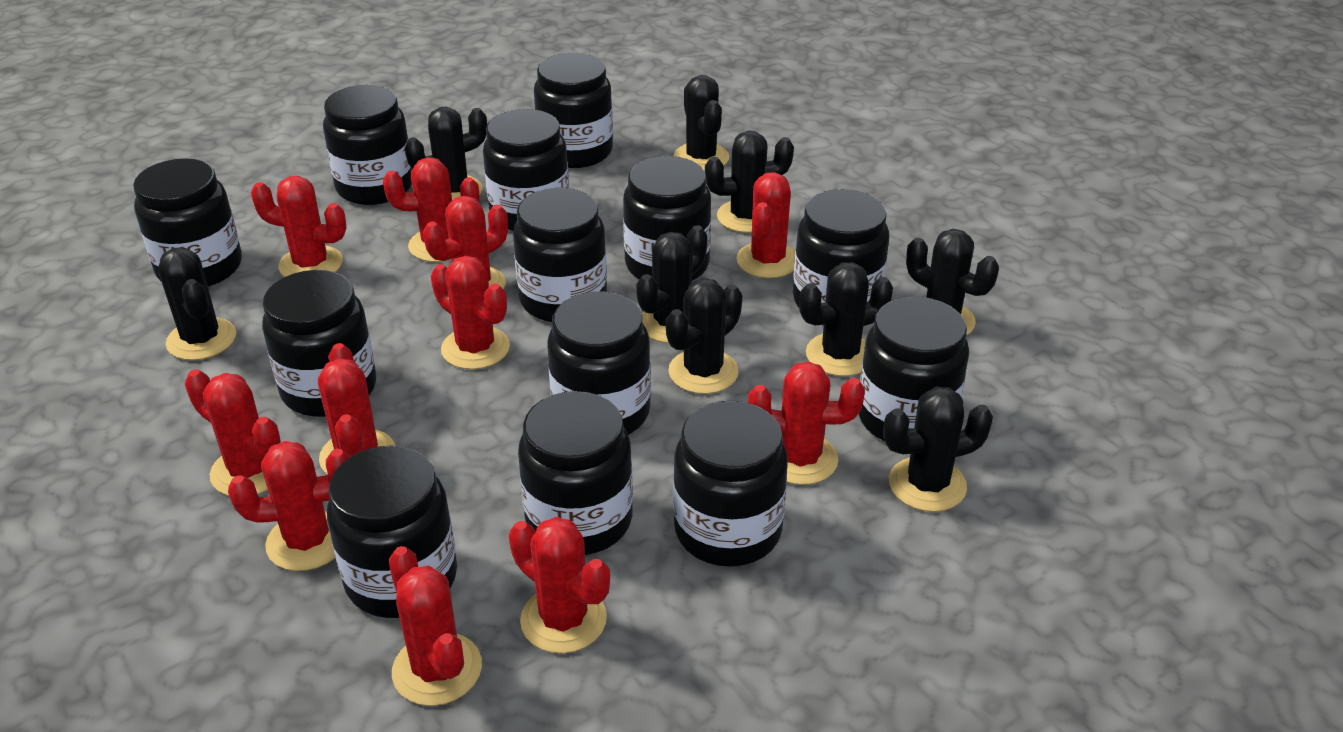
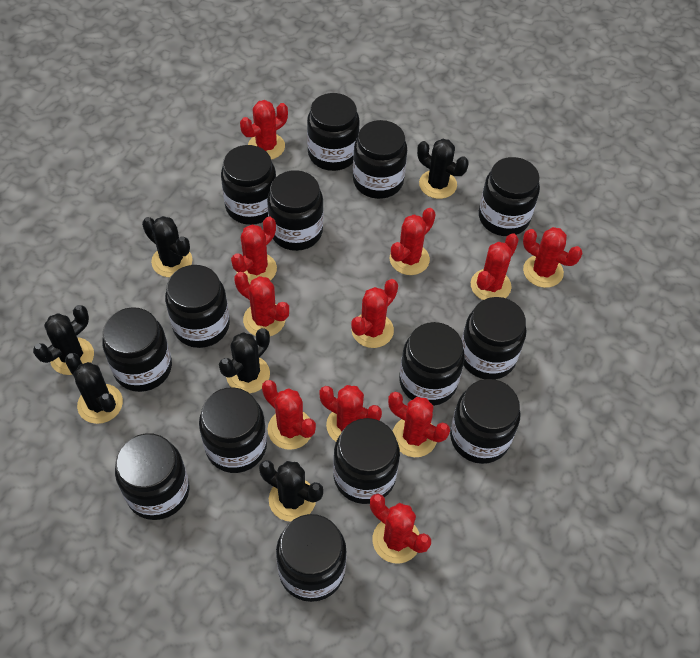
black cactus: [158,247,236,360] [405,107,487,201] [636,225,707,343] [666,278,742,394] [674,75,729,171] [705,131,794,233] [799,262,893,376] [883,387,993,512] [906,229,999,336] = 9 -> [33,305,94,375] [65,353,123,424] [142,216,192,277] [219,328,270,393] [259,460,323,522] [417,139,469,199] = 6
black jar: [133,158,242,287] [262,270,376,417] [323,85,412,205] [327,445,457,618] [483,109,569,231] [513,188,607,322] [518,391,633,555] [534,53,613,168] [547,291,651,435] [623,156,711,281] [673,401,788,567] [793,189,889,308] [859,297,969,441] = 13 -> [102,307,172,392] [115,433,189,520] [165,265,230,348] [199,387,267,473] [221,145,276,225] [267,170,323,251] [276,514,347,602] [307,93,360,171] [333,418,400,504] [353,120,407,199] [399,322,465,406] [450,379,521,464] [462,297,526,380] [479,157,540,236] = 14

